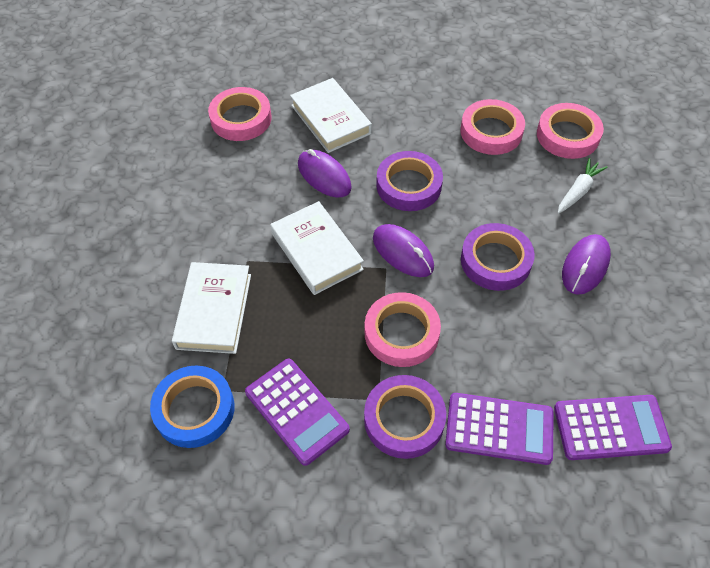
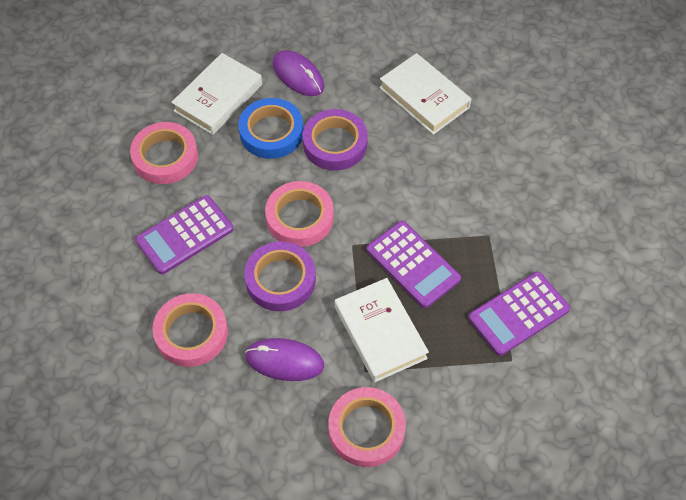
purple mouse: [298,149,352,198] [373,224,434,277] [562,234,611,295] = 3 -> [245,338,324,381] [273,50,324,96] = 2
purple tape: [364,375,446,459] [376,151,443,211] [461,223,535,291] = 3 -> [244,241,316,311] [303,109,368,171] = 2
white carrot: [558,158,607,214] = 1 -> none = 0

